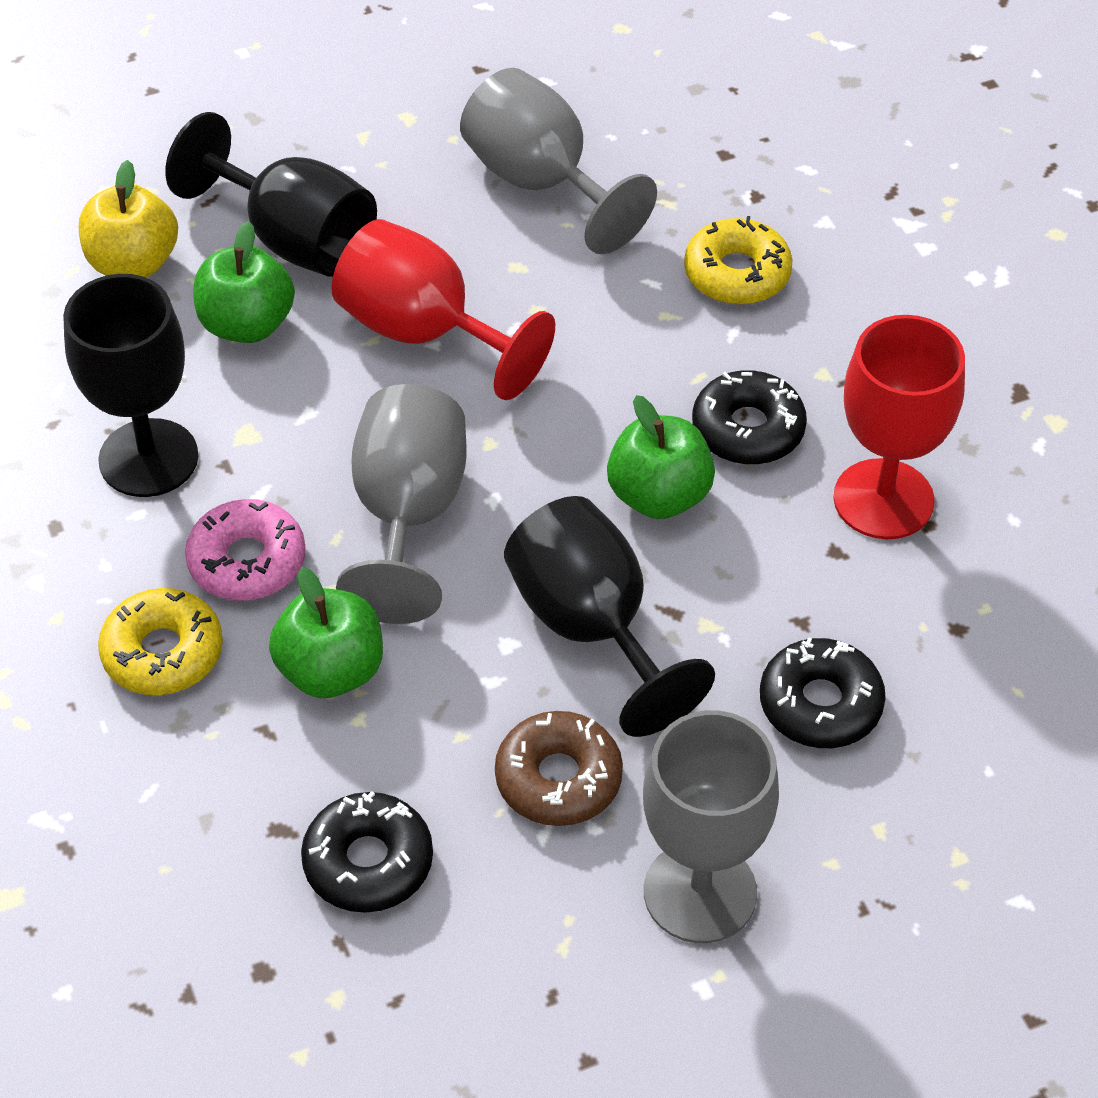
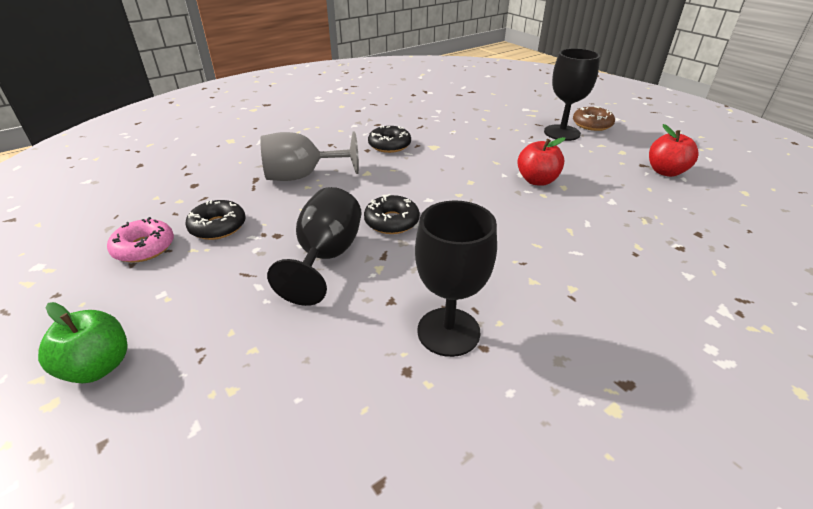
green apple: [194,221,295,343] [269,567,383,698] [607,395,715,519] = 3 -> [38,302,128,383] = 1
grey goblet: [336,384,467,624] [460,68,657,254] [643,710,779,943] = 3 -> [260,131,359,181] = 1
red apple: none = 0 -> [517,137,565,186] [649,124,699,177] = 2
red goblet: [332,219,555,400] [833,315,965,539] = 2 -> none = 0
yellow apple: [79,160,178,278] = 1 -> none = 0
yellow donut: [98,588,223,695] [684,216,793,305] = 2 -> none = 0

